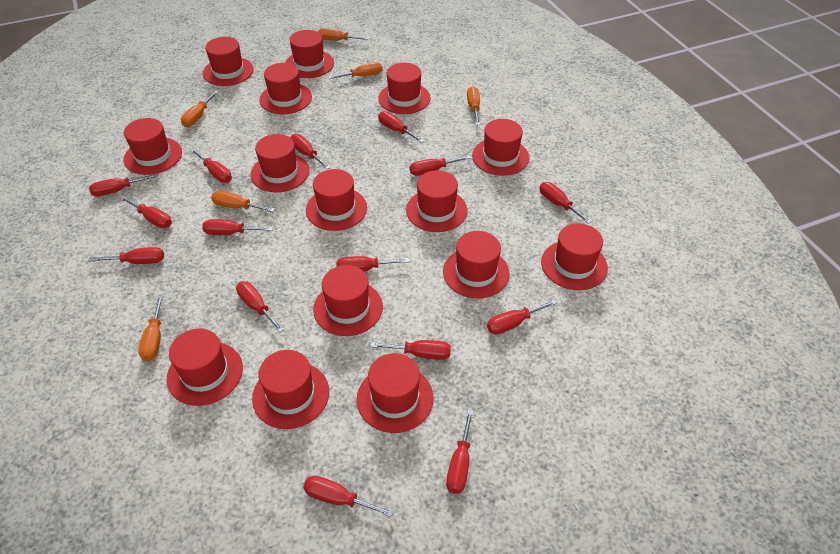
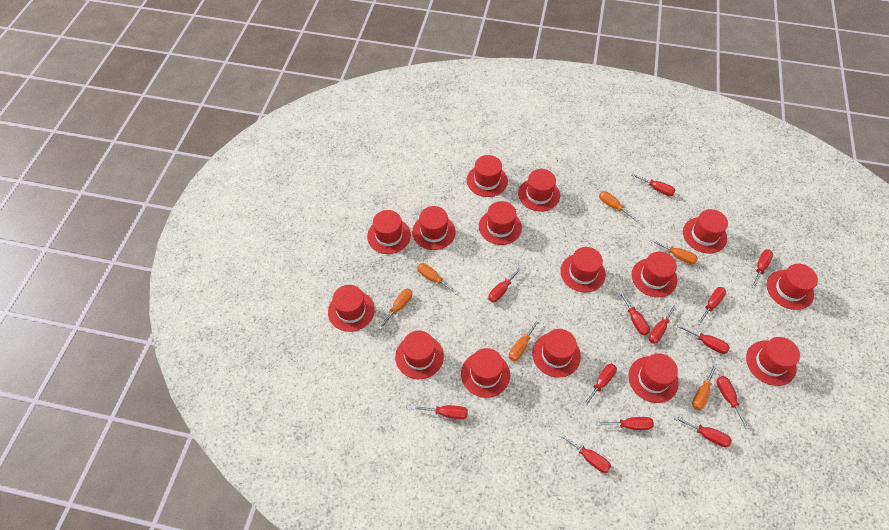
red screwdriver: [89,173,158,197] [89,247,164,264] [120,196,172,228] [190,148,232,183] [202,219,273,235] [236,281,284,333] [290,134,331,170] [303,476,394,517] [336,256,410,272] [370,340,451,360] [378,111,424,143] [409,155,471,176] [446,410,474,494] [487,300,557,335] [539,182,592,224] = 15 -> [412,405,468,419] [488,266,523,302] [559,433,611,473] [583,364,617,407] [596,417,654,430] [619,291,650,335] [631,173,676,196] [648,303,677,344] [674,416,732,447] [677,324,730,354] [697,287,726,325] [716,376,749,429] [752,249,773,288] = 13

